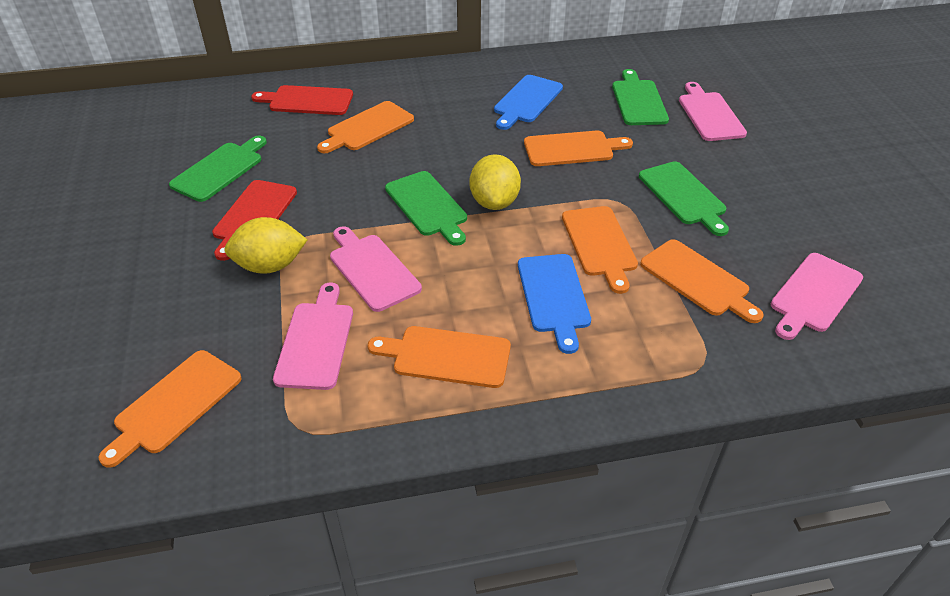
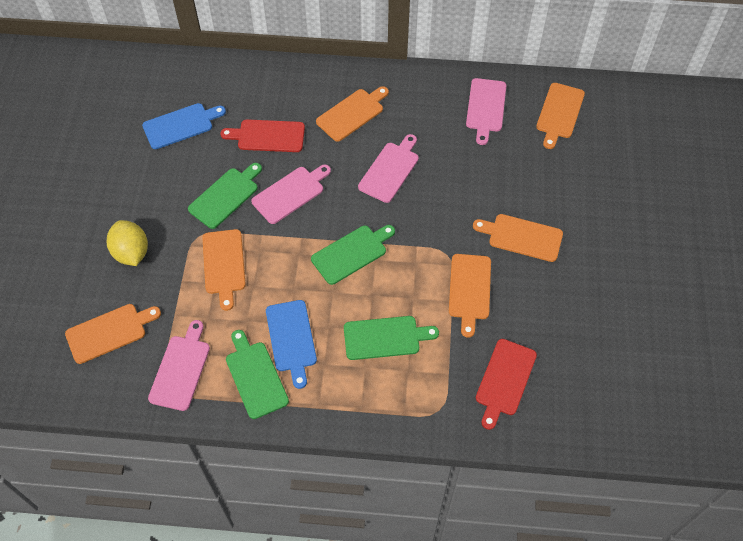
yellow lemon: [224,217,307,274] [469,154,521,210] = 2 -> [107,220,148,266] = 1

